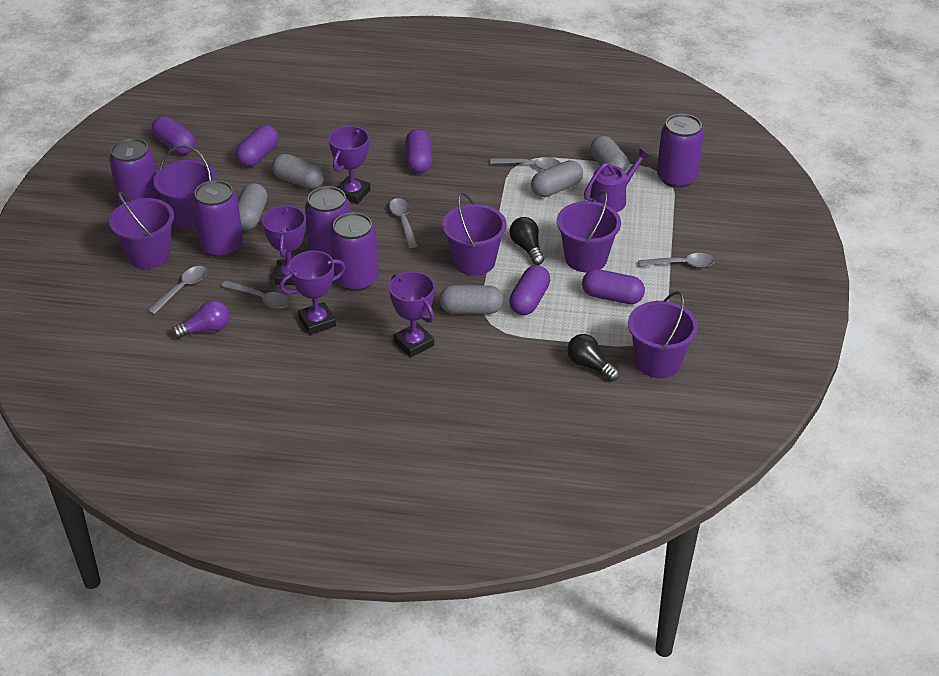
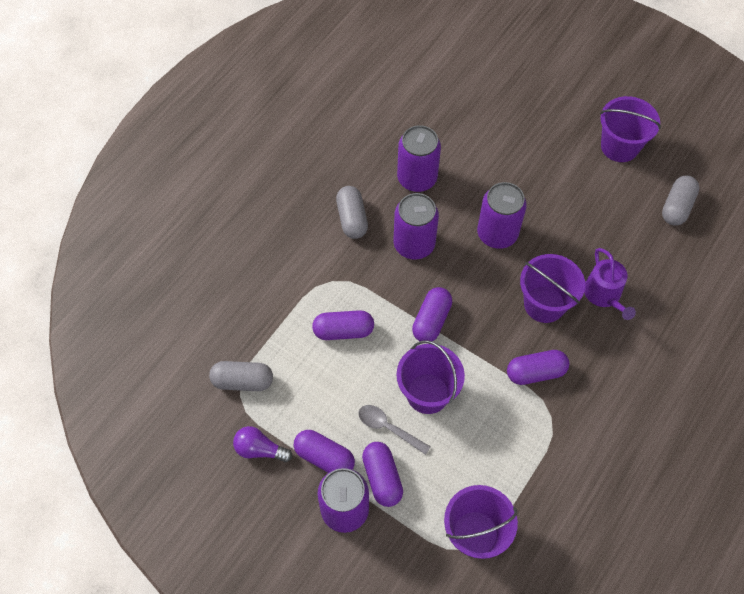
black light bulb: [509,217,545,265] [567,334,620,381] = 2 -> none = 0
grey capsule: [238,183,267,230] [272,154,325,189] [439,285,503,314] [531,160,583,197] [590,136,630,173] = 5 -> [209,361,273,391] [336,186,368,239] [662,176,700,226] = 3
grey spoon: [147,266,207,314] [221,281,290,309] [389,198,418,248] [490,157,560,170] [638,253,715,268] = 5 -> [358,405,431,455] = 1
purple bucket: [109,192,174,269] [153,145,216,228] [442,193,507,276] [557,191,621,272] [628,291,698,378] = 5 -> [397,340,465,414] [444,485,518,559] [520,254,585,323] [600,96,661,162] = 4
purple can: [109,138,161,205] [192,180,243,258] [305,186,351,257] [330,212,379,291] [657,114,704,188] = 5 -> [317,468,369,533] [394,193,439,259] [397,125,441,192] [477,182,527,249] = 4
purple trophy: [262,205,306,285] [280,250,346,335] [329,126,370,204] [389,271,435,358] = 4 -> none = 0

